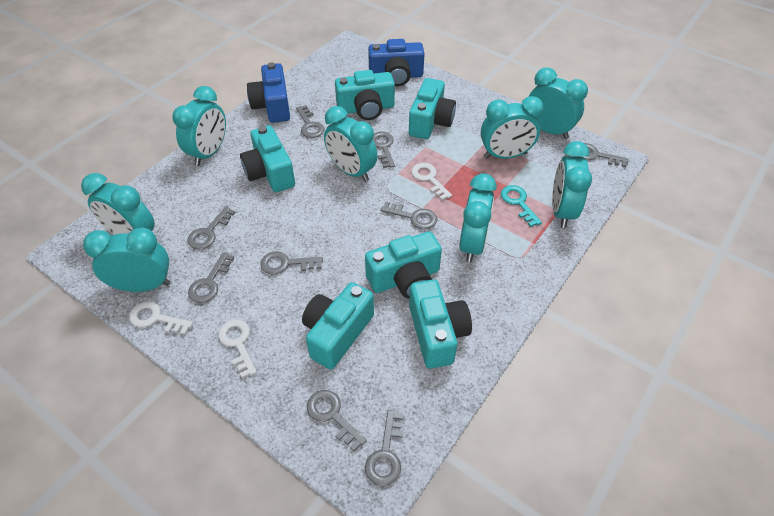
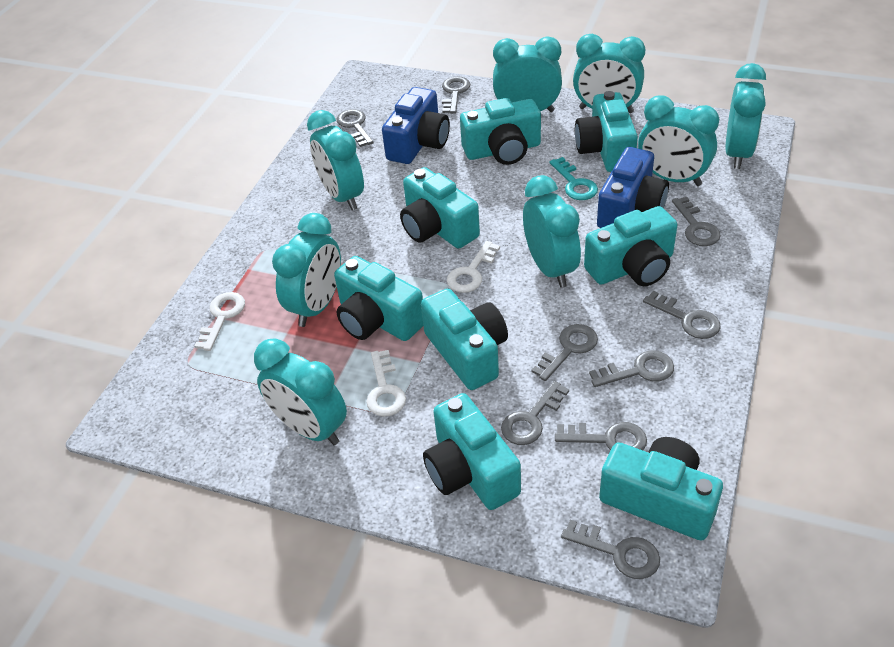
turquoise camera: [240,125,295,192] [302,282,374,370] [335,70,395,120] [365,231,442,299] [409,78,456,139] [409,279,472,369] = 6 -> [334,256,423,341] [400,167,480,249] [421,288,508,390] [423,393,521,510] [460,98,541,165] [575,91,638,172] [584,206,677,286] [599,437,723,541] = 8

